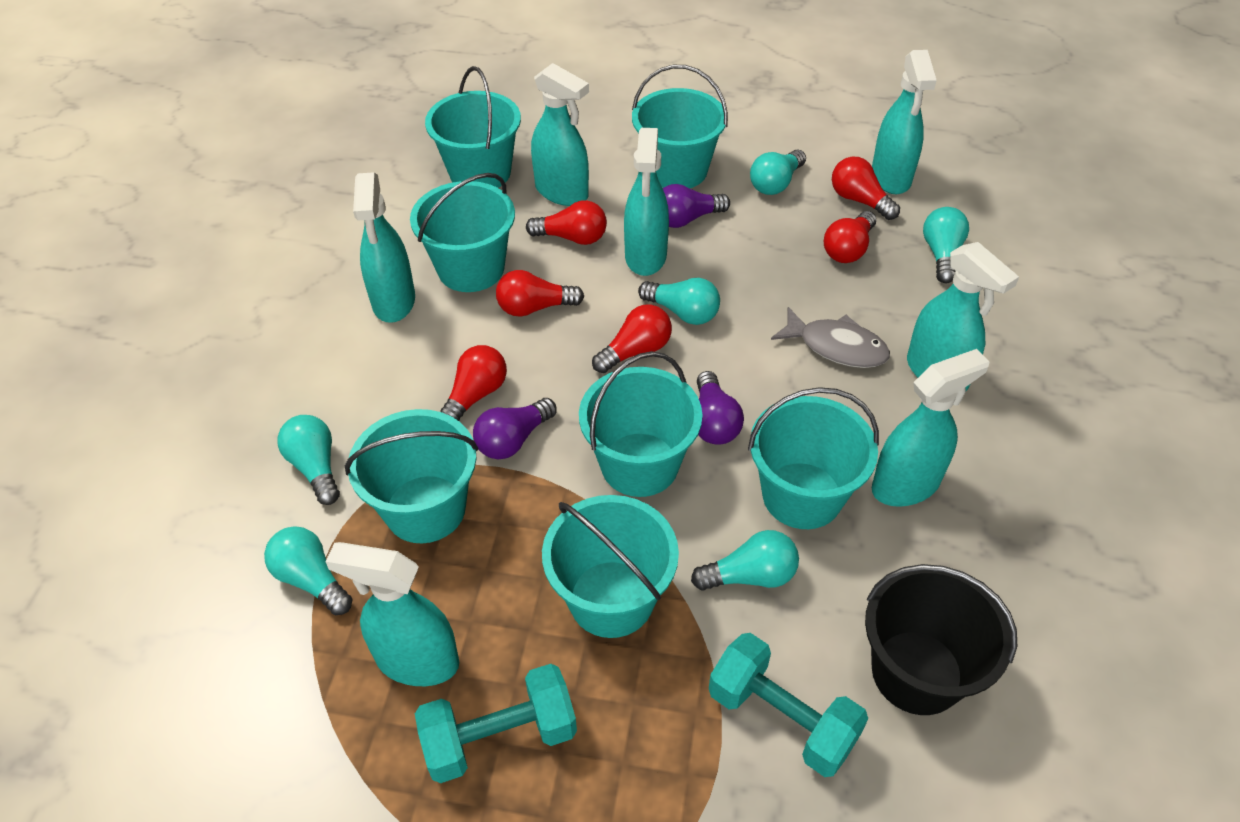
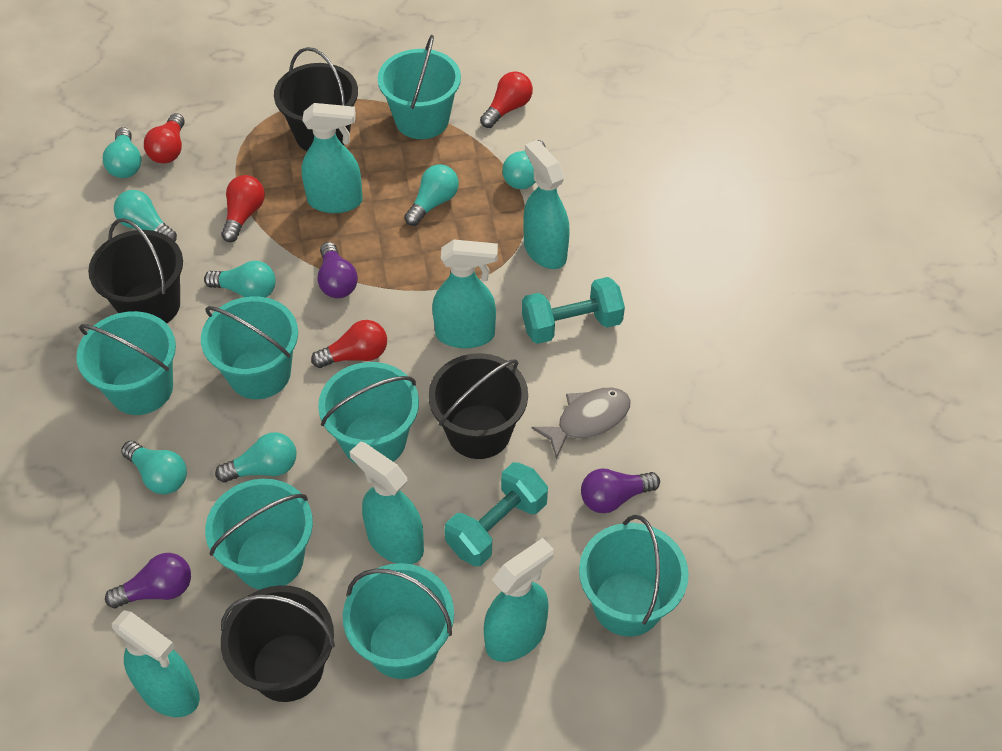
black bucket: [865,564,1017,715] = 1 -> [88,218,183,323] [221,585,335,702] [274,47,358,151] [428,353,528,459] = 4
red light bulb: [440,345,507,421] [496,270,584,317] [526,200,607,245] [592,305,672,373] [824,211,876,263] [832,157,900,220] = 6 -> [144,113,185,163] [221,175,265,242] [311,320,387,368] [480,71,533,128] = 4
turquoise light bulb: [264,526,353,615] [278,415,340,505] [638,278,720,325] [691,530,799,591] [750,150,806,195] [923,207,969,283] = 6 -> [103,127,141,178] [114,190,177,241] [121,441,187,494] [204,261,276,298] [215,432,296,483] [404,164,459,226] [502,140,546,189] = 7
turquoise spray bottle: [325,542,459,686] [353,172,415,323] [531,63,589,206] [624,128,669,276] [872,50,937,194] [872,349,990,507] [907,242,1019,391] = 7 -> [112,610,200,717] [301,103,363,213] [349,441,424,564] [432,240,498,348] [484,538,554,662] [523,140,570,269] = 6

